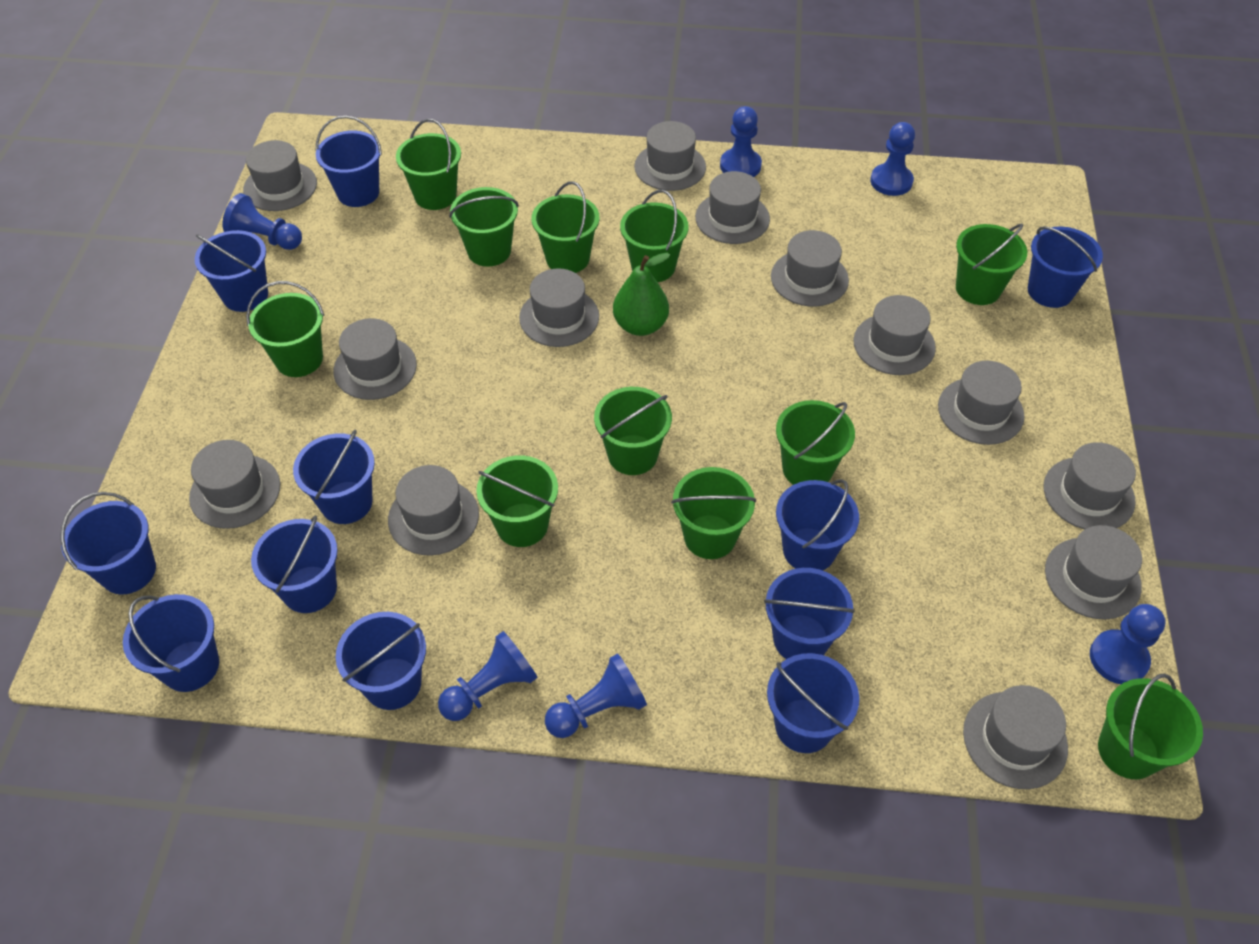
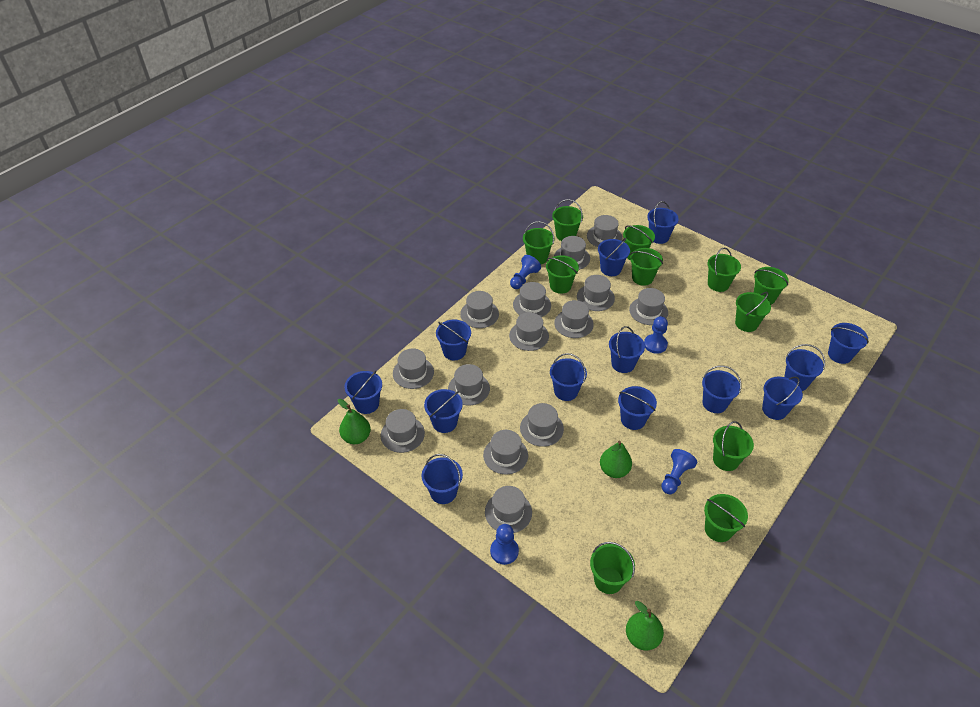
blue bucket: [60,492,156,595] [123,594,219,692] [195,230,268,312] [251,515,338,613] [293,430,375,524] [316,115,382,207] [336,612,426,710] [764,568,855,659] [767,653,859,753] [776,479,859,571] [1028,226,1103,308] = 11 -> [344,371,382,414] [422,454,463,504] [424,389,463,433] [436,320,471,360] [550,353,587,401] [598,238,630,276] [609,326,645,373] [618,386,657,430] [647,201,679,244] [702,366,742,413] [762,377,803,420] [784,344,825,391] [828,323,869,364] = 13
blue pawn: [222,193,302,250] [438,631,538,721] [545,653,647,738] [720,106,762,177] [870,122,915,196] [1090,604,1166,684] = 6 -> [490,524,519,565] [510,255,541,289] [644,316,668,354] [661,449,697,494] = 4
green pear: [613,253,670,336] = 1 -> [338,399,371,444] [600,441,632,478] [626,601,664,650] = 3
grey hat: [189,440,280,529] [243,140,317,211] [333,318,417,400] [388,465,479,555] [519,268,599,347] [634,121,706,191] [695,171,770,244] [771,230,849,306] [854,295,936,375] [938,361,1024,445] [963,685,1068,789] [1044,442,1136,530] [1045,525,1142,619] = 13 -> [381,409,425,453] [393,348,434,389] [448,364,490,406] [460,291,499,328] [483,430,528,474] [485,486,532,533] [509,312,549,351] [513,282,551,317] [520,403,564,447] [554,236,590,270] [554,300,594,338] [577,275,615,311] [587,215,622,247] [629,288,668,325] = 14

